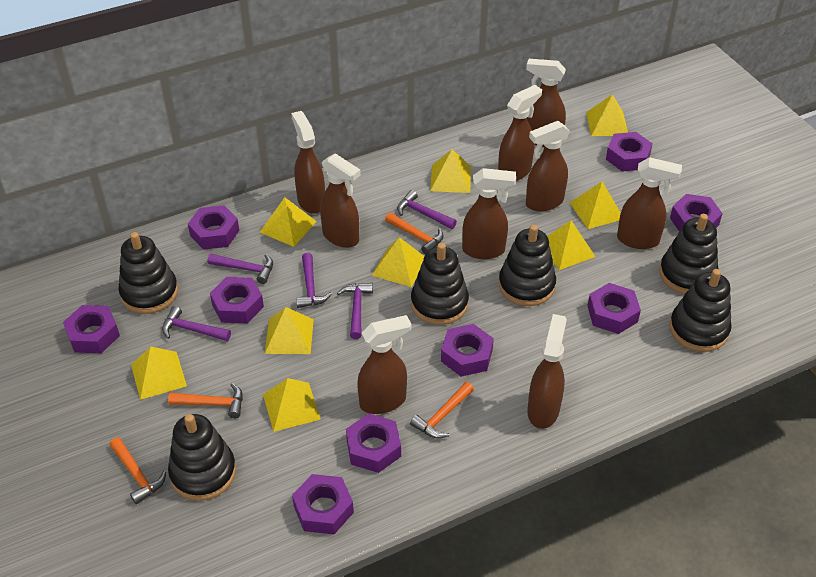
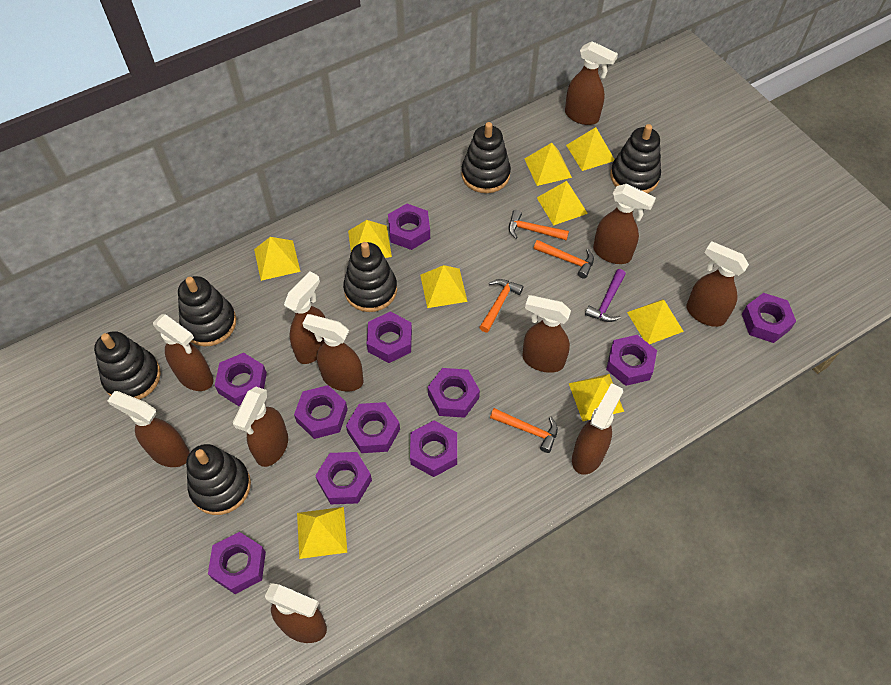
brown spray bottle: [291,111,325,214] [320,153,361,248] [357,315,411,414] [462,168,516,259] [498,85,542,181] [526,59,566,147] [526,121,570,211] [527,314,567,429] [617,157,682,249] = 9 -> [108,391,190,467] [153,314,213,391] [233,387,288,467] [265,583,327,643] [284,271,325,364] [302,314,364,392] [522,295,571,373] [565,41,618,125] [572,383,623,475] [593,184,656,264] [686,241,749,327] = 11
purple hammer: [162,306,231,341] [208,254,273,284] [296,253,332,308] [337,283,373,339] [397,190,457,229] = 5 -> [585,269,626,322] = 1
purple nut: [63,305,120,353] [188,205,239,250] [210,277,264,323] [292,474,354,534] [346,413,401,473] [441,324,494,377] [587,283,641,334] [606,132,653,172] [670,194,723,231] = 9 -> [208,532,266,594] [215,353,267,406] [294,385,348,439] [315,452,372,504] [346,402,400,453] [367,312,412,363] [388,204,430,250] [410,420,457,477] [428,368,480,418] [606,335,657,386] [742,293,796,343] = 11

